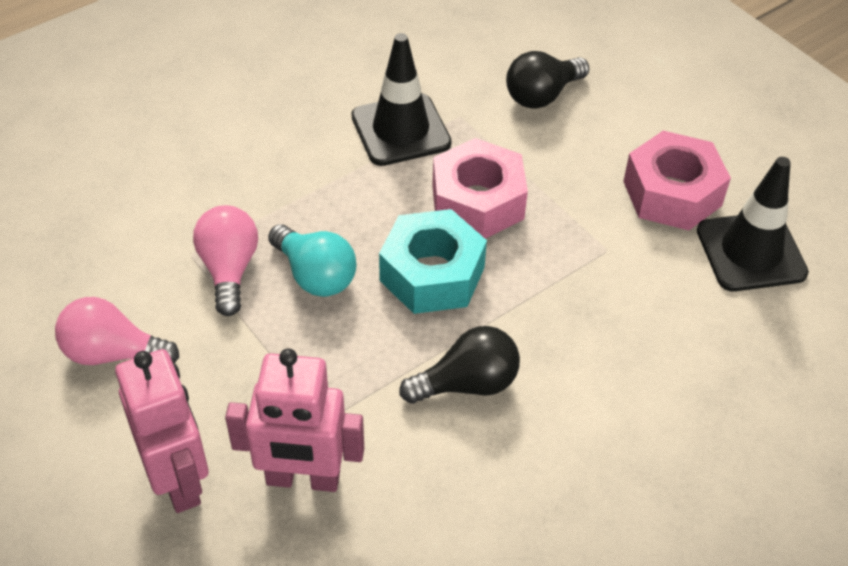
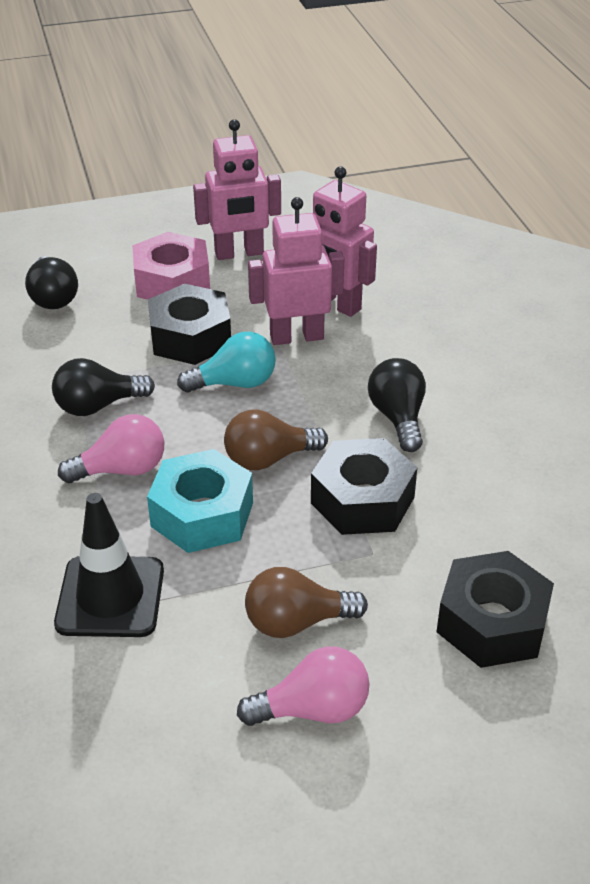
black light bulb: [399,326,520,404] [506,51,589,109] = 2 -> [25,257,78,309] [52,358,155,416] [368,358,426,452] = 3
black nut: none = 0 -> [148,284,231,365] [311,438,417,535] [437,551,554,668] = 3
black traffic cone: [352,33,451,166] [697,157,809,291] = 2 -> [54,493,164,637] = 1
brown light bulb: none = 0 -> [224,409,328,470] [245,567,368,638] = 2
pink nut: [432,138,528,239] [623,131,731,230] = 2 -> [132,232,210,300] = 1
pink robot: [115,349,209,513] [225,349,364,492] = 2 -> [193,119,281,260] [248,197,344,345] [313,166,377,317] = 3

